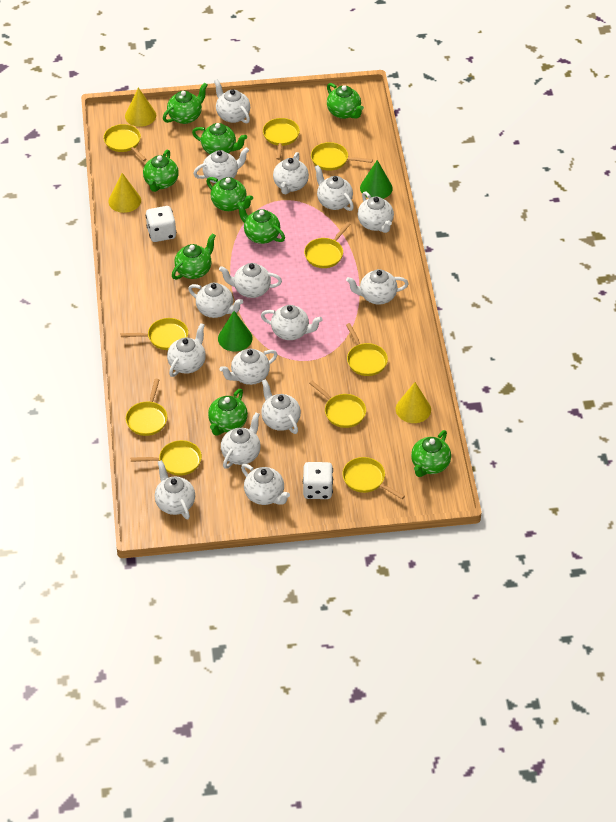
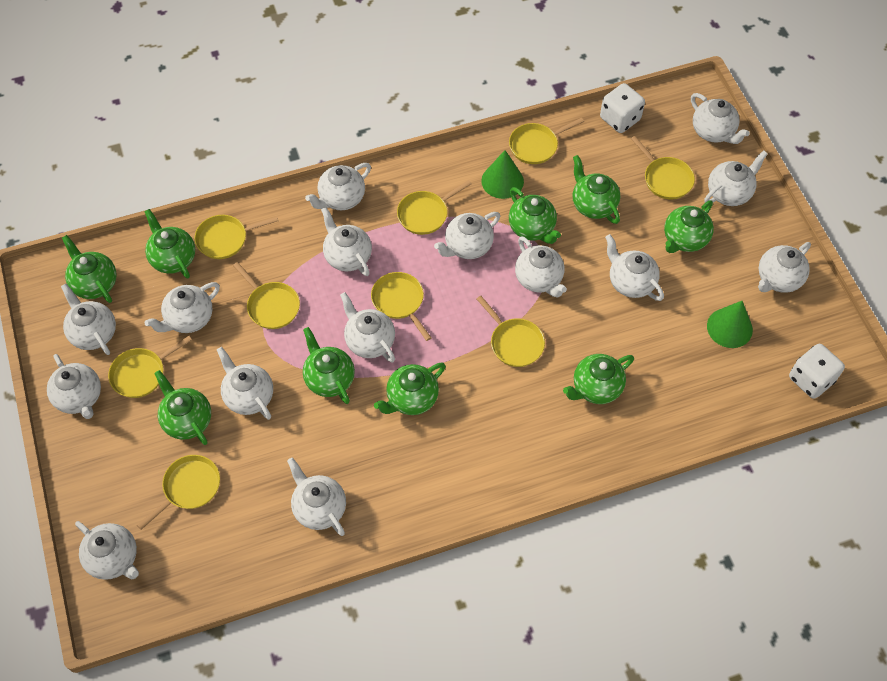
yellow cone: [109,173,141,213] [125,87,156,127] [396,382,431,423] = 3 -> none = 0
yellow pan: [104,124,147,161] [121,318,188,350] [126,379,167,436] [131,440,202,476] [263,118,300,160] [304,222,351,268] [309,381,366,428] [311,142,373,171] [342,457,405,499] [346,323,388,376] = 10 -> [108,336,192,398] [137,455,220,530] [194,215,279,259] [233,262,300,329] [371,272,432,341] [397,180,472,235] [477,296,545,367] [509,118,584,164] [631,136,695,199] = 9

